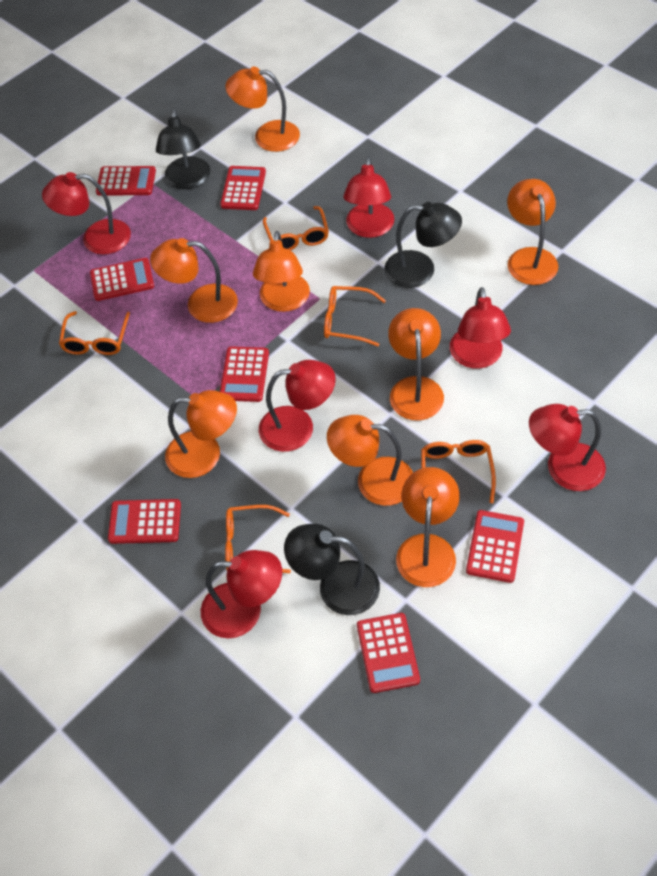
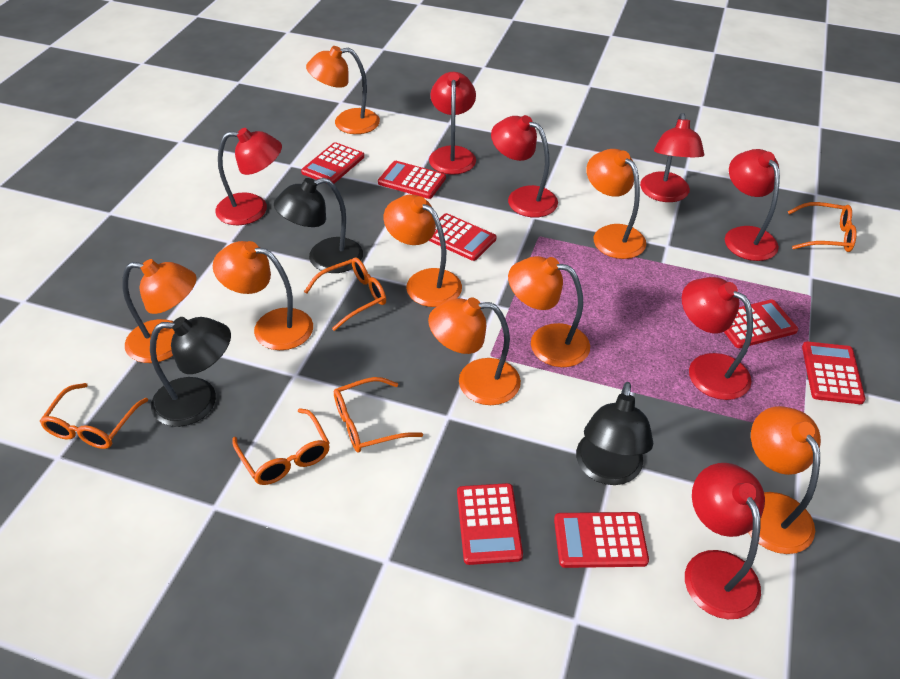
red lamp: [42,172,131,255] [201,550,282,638] [259,360,336,452] [343,157,394,238] [450,287,511,369] [529,404,606,491] = 6 -> [215,128,282,225] [429,72,476,175] [491,115,558,217] [640,113,704,202] [682,277,753,400] [685,463,765,619] [725,149,780,261] = 7

